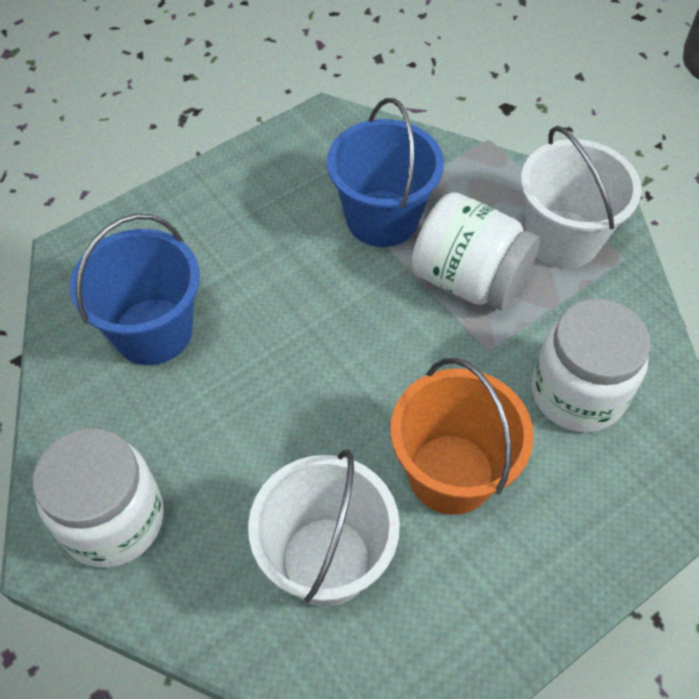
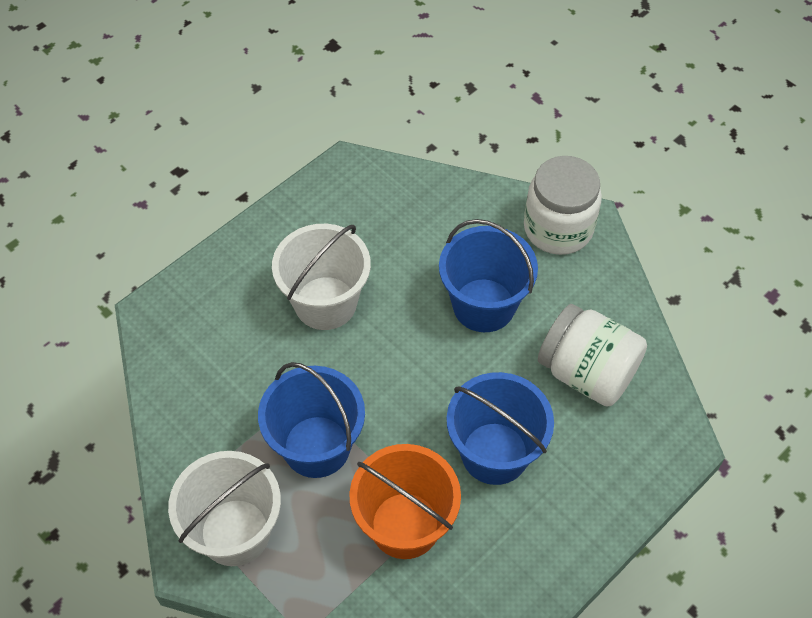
blue bucket: [70,214,200,365] [327,98,444,247] = 2 -> [258,362,365,478] [439,219,538,332] [446,372,554,485] = 3
white jar: [33,428,164,568] [411,192,540,311] [532,299,650,433] = 3 -> [524,156,602,255] [538,304,647,407] = 2

